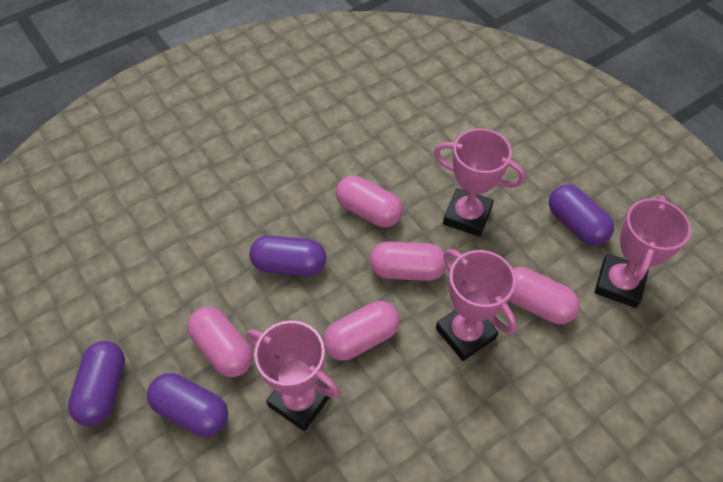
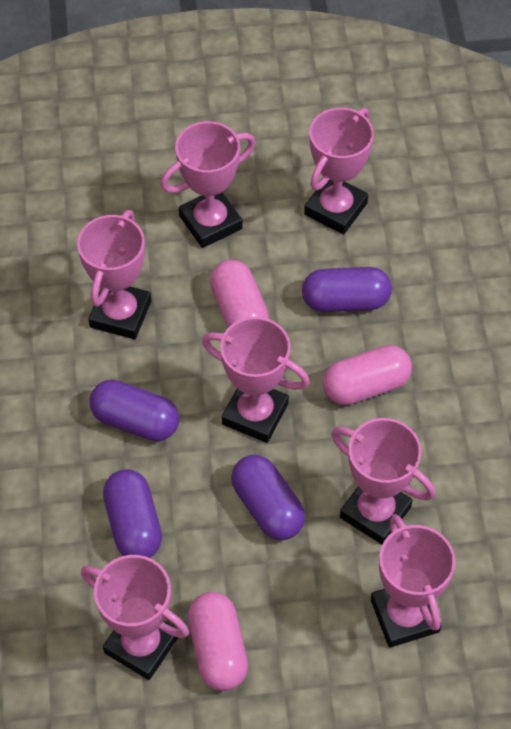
pink capsule: [187,307,253,377] [323,301,400,361] [336,176,403,227] [370,241,447,281] [509,267,580,324] = 5 -> [188,592,248,691] [210,260,269,328] [323,345,412,405] = 3
pink trophy: [247,321,340,431] [434,128,526,237] [436,249,517,361] [594,195,691,308] = 4 -> [77,210,151,339] [81,555,189,680] [160,121,256,248] [202,317,310,443] [304,108,374,234] [331,418,435,545] [371,514,455,648] = 7

